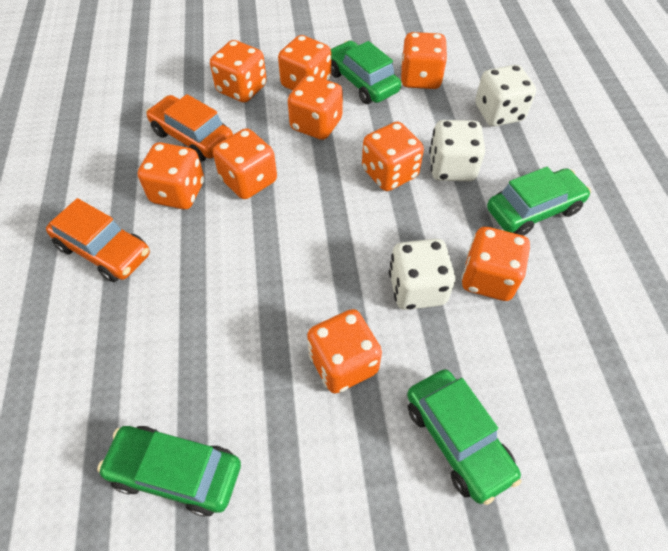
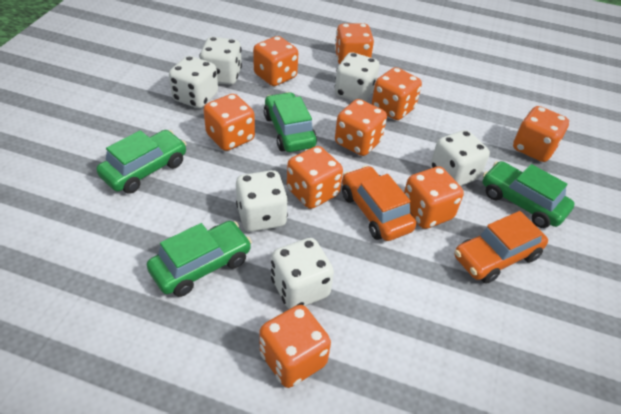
white dice: [389,239,455,310] [429,120,485,181] [475,65,536,126] = 3 -> [169,56,218,108] [199,37,242,85] [236,170,288,232] [271,238,334,309] [335,52,379,101] [431,130,490,186] = 6

